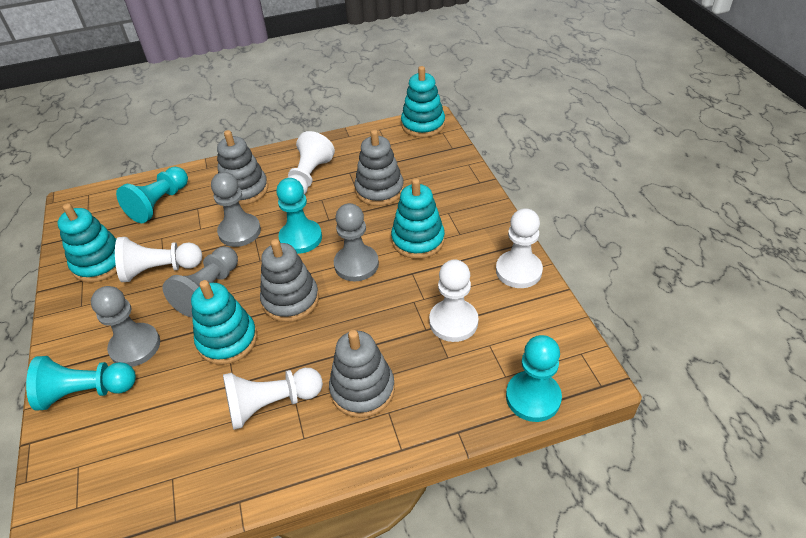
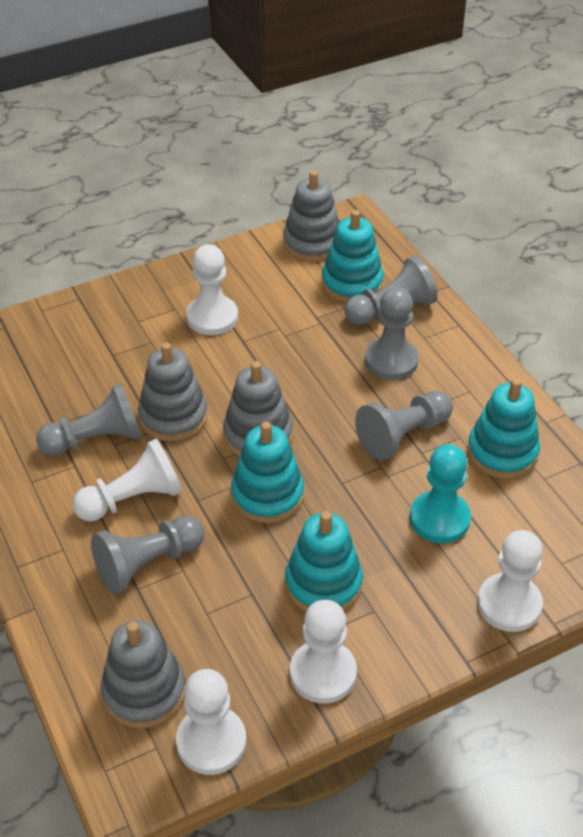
grey pawn: [91,286,160,367] [163,246,238,318] [211,172,261,247] [334,203,379,281] = 4 -> [36,383,142,456] [91,516,204,594] [344,256,438,325] [355,391,453,460] [365,287,419,380] = 5
turquoise pawn: [26,356,136,411] [116,167,188,223] [276,178,322,254] [506,335,562,422] = 4 -> [410,444,471,543] = 1

